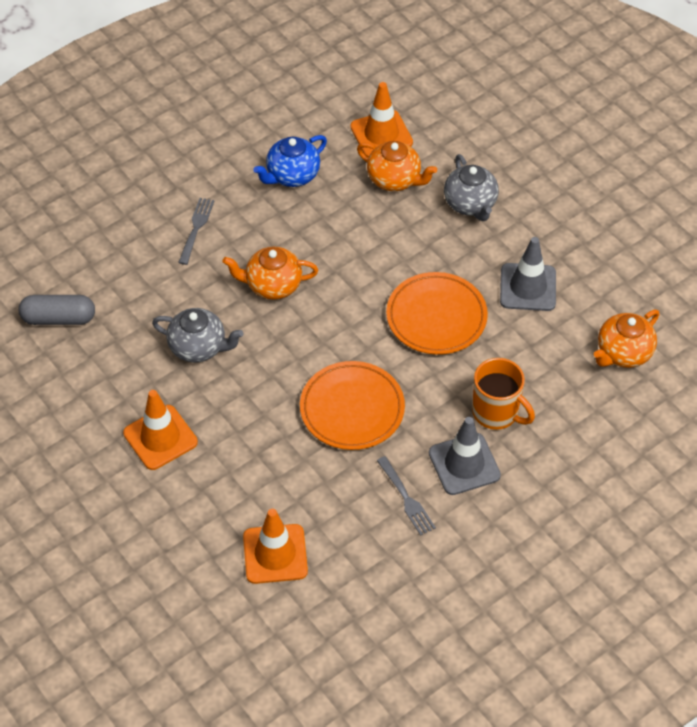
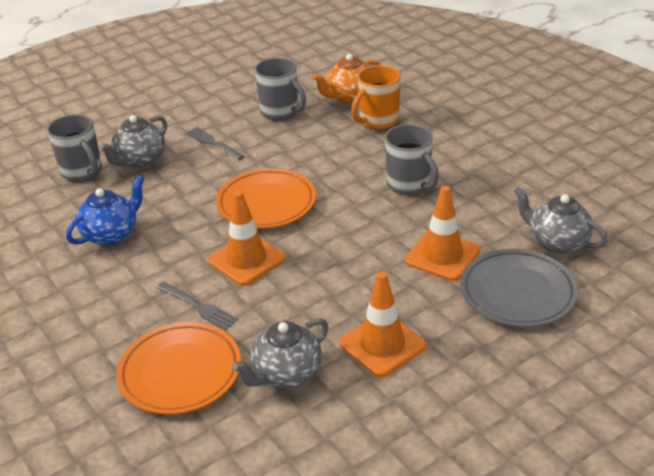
grey capsule: [19,295,95,325] = 1 -> none = 0
grey mug: none = 0 -> [47,114,102,182] [255,58,306,120] [385,124,439,195] = 3
grey plate: none = 0 -> [460,249,578,327] = 1
grey teapot: [152,308,244,363] [444,154,499,221] = 2 -> [99,115,167,168] [232,318,329,388] [514,186,608,254] = 3
grey traffic cone: [429,417,501,495] [500,237,556,311] = 2 -> none = 0
orange teapot: [222,247,318,300] [357,141,437,191] [594,310,659,368] = 3 -> [313,54,381,103] = 1

